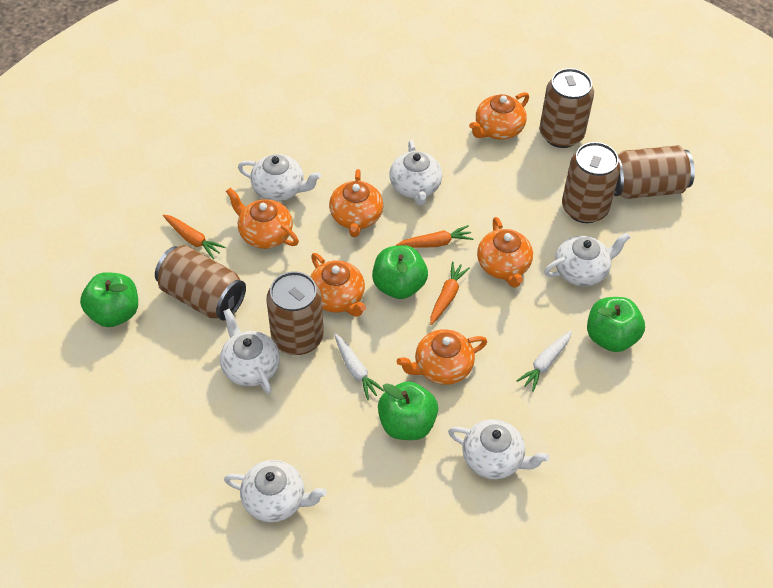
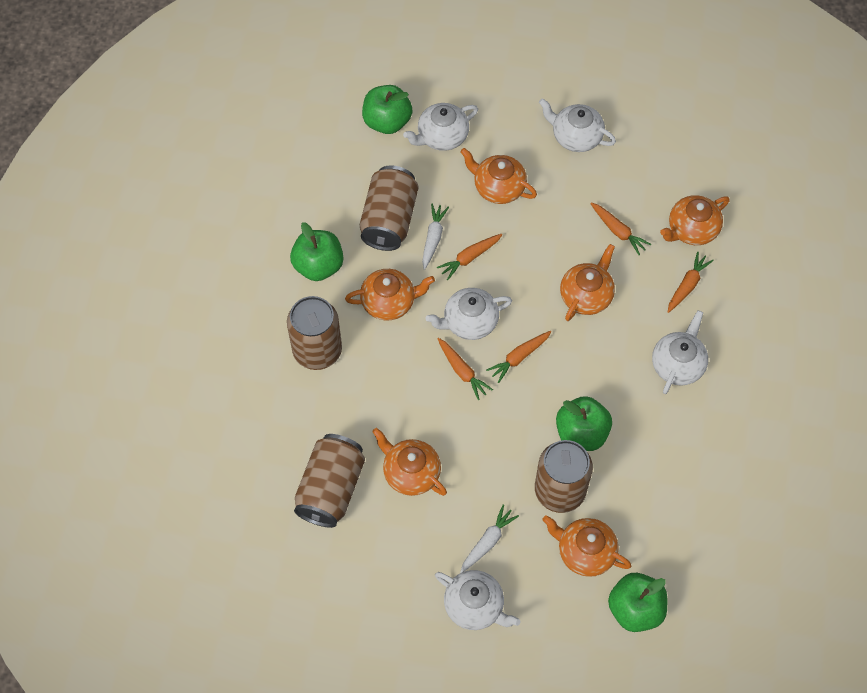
brown can: [155,245,246,320] [267,271,324,355] [540,68,594,148] [562,142,620,223] [614,145,695,199] = 5 -> [287,296,342,370] [294,434,365,528] [360,165,418,251] [535,440,593,513] = 4
orange carrot: [163,214,226,259] [396,225,474,248] [430,262,470,325] = 3 -> [437,234,502,280] [437,338,493,400] [486,331,551,383] [590,202,651,255] [668,252,714,313] = 5
white teapot: [220,309,280,394] [224,460,327,522] [238,154,321,202] [389,140,442,206] [448,419,549,479] [544,233,630,286] = 6 -> [403,103,478,151] [426,288,512,340] [435,570,521,630] [539,98,616,152] [652,310,708,394] = 5

